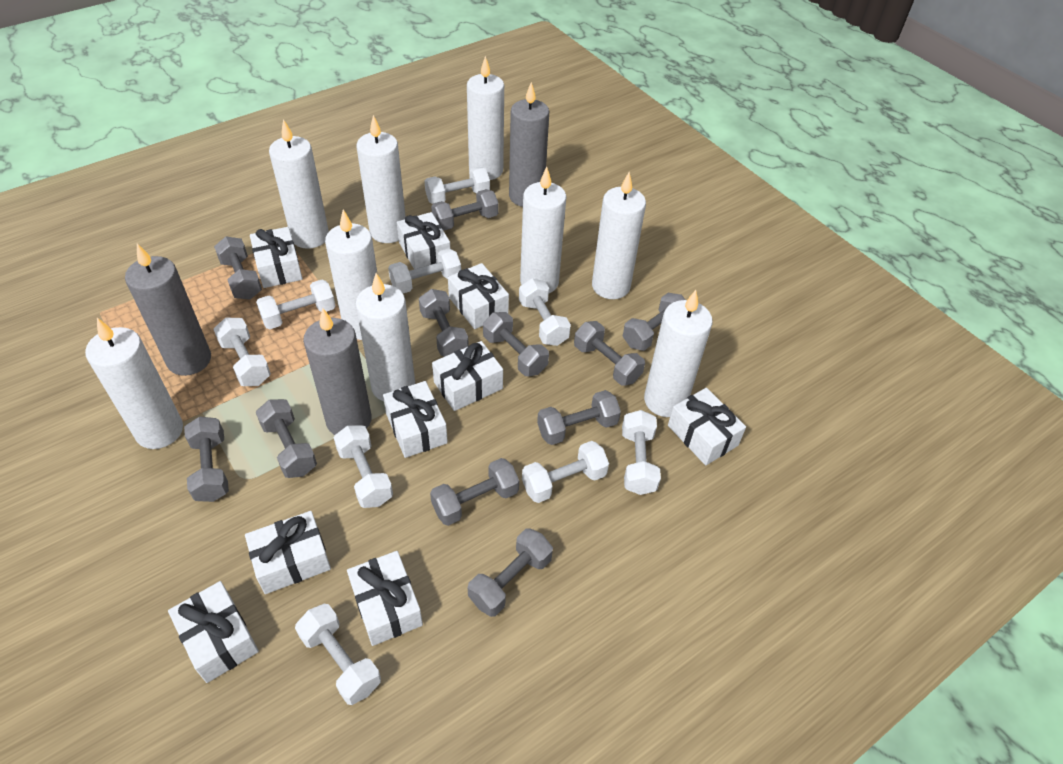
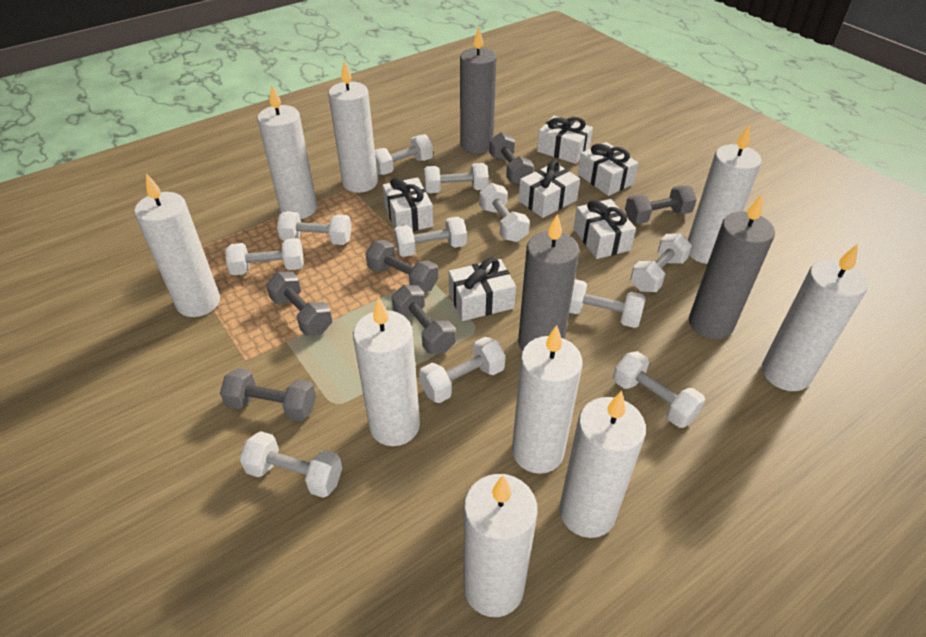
grey dumbbell: [184,416,229,502] [214,236,262,299] [256,399,317,478] [419,289,469,356] [430,458,519,526] [431,189,499,231] [468,528,553,617] [483,312,549,376] [537,390,621,445] [574,321,645,386] [623,293,685,351] = 11 -> [220,368,316,422] [266,272,333,336] [365,240,438,292] [392,285,456,354] [489,132,534,185] [625,185,697,224] = 6
white dumbbell: [213,317,271,386] [256,280,336,329] [295,604,381,705] [334,425,393,508] [388,248,461,293] [425,167,490,204] [519,278,571,346] [522,441,609,503] [622,410,661,495] = 9 -> [225,238,304,275] [239,431,342,498] [277,211,352,245] [375,134,433,175] [394,217,467,257] [419,337,506,403] [424,163,489,193] [479,183,530,242] [569,279,645,328] [613,351,705,428] [630,233,692,292] = 11
white gift: [168,581,259,683] [245,511,331,594] [250,227,303,288] [347,551,423,646] [383,381,448,458] [397,212,450,269] [432,341,503,411] [448,263,509,329] [668,388,746,465] = 9 -> [382,177,433,231] [449,258,516,321] [519,160,580,218] [537,116,593,164] [574,199,636,259] [578,142,638,196] = 6

